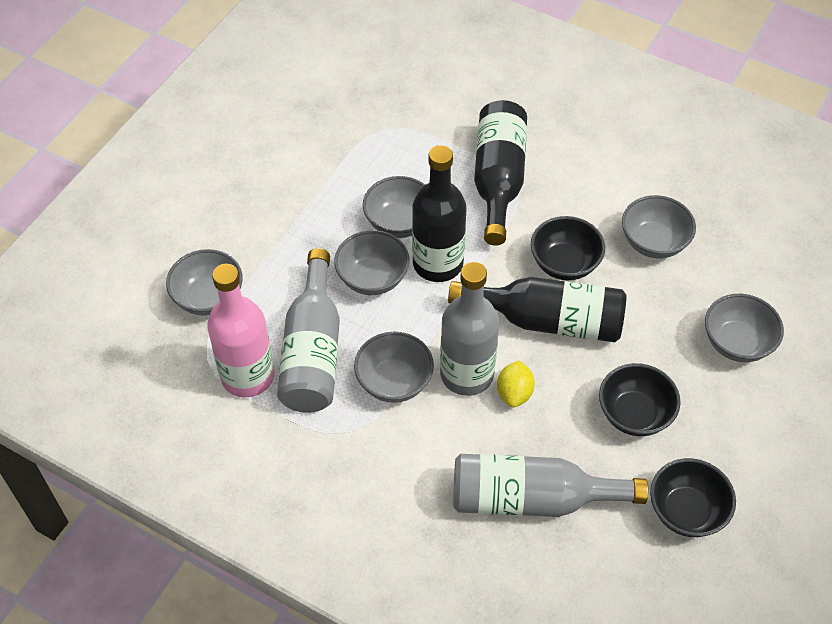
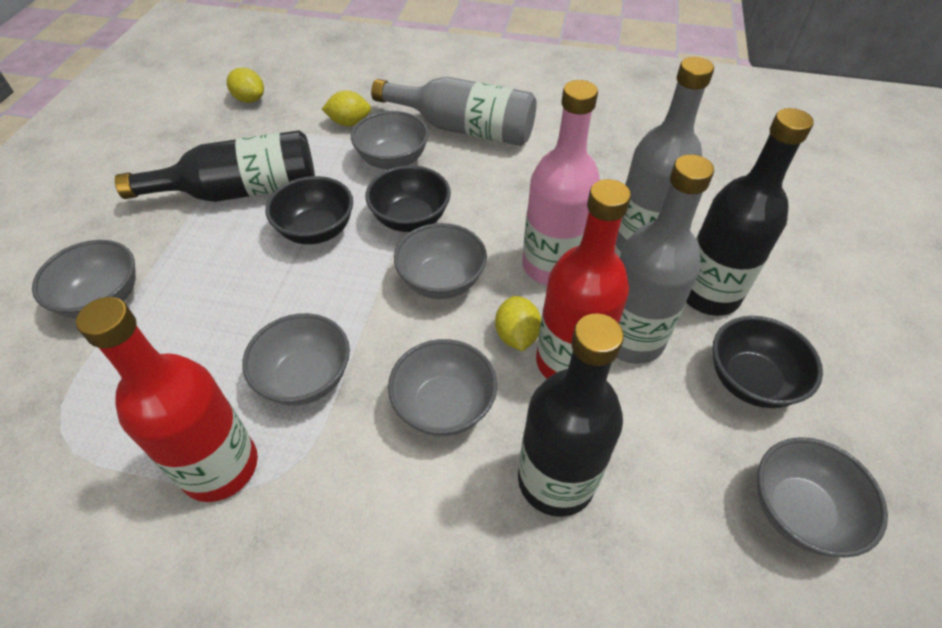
red bottle: none = 0 -> [76,297,258,502] [536,179,631,379] = 2
yellow lemon: [497,360,535,407] = 1 -> [227,68,264,103] [322,91,371,126] [495,296,541,351] = 3

